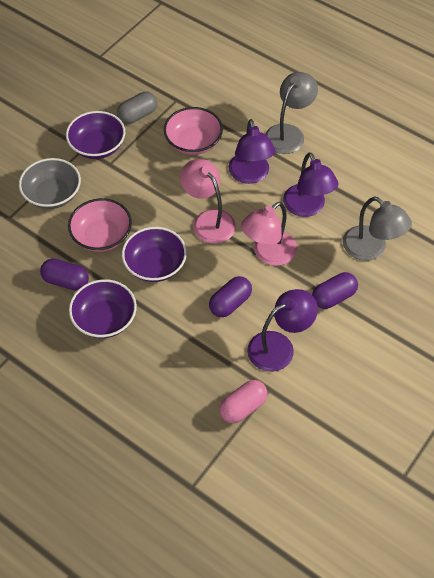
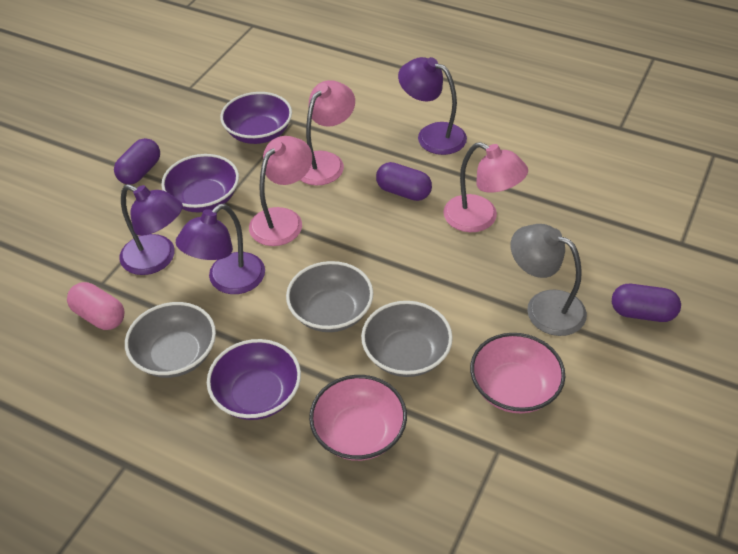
grey bowl: [19,158,81,209] = 1 -> [125,302,216,378] [286,261,373,332] [361,301,453,377] = 3
grey capsule: [117,91,157,124] = 1 -> none = 0
grey lamp: [265,72,318,154] [343,196,412,261] = 2 -> [511,224,587,336] = 1
pink lamp: [180,159,236,244] [241,202,297,266] = 2 -> [249,136,312,246] [300,80,355,185] [443,142,528,232] = 3

